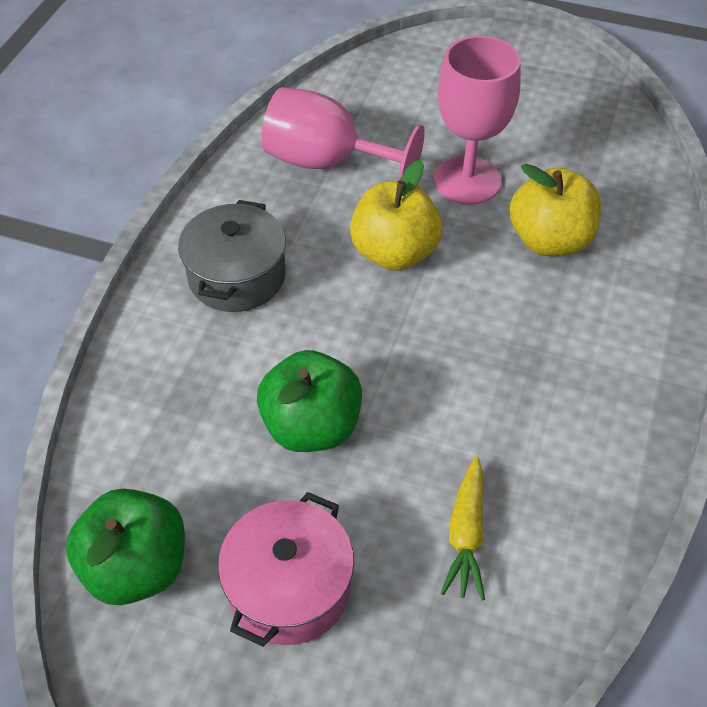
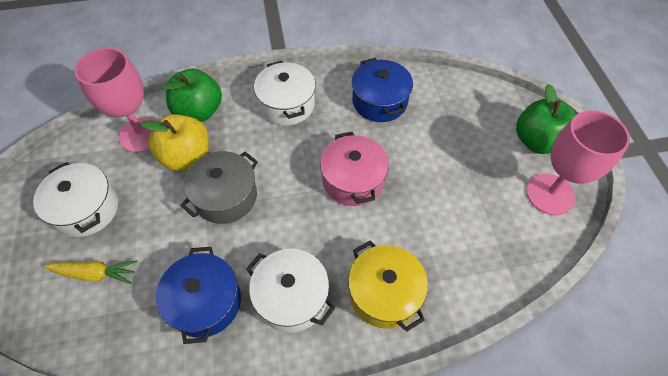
blue pot: none = 0 -> [156,247,241,344] [352,58,413,122] = 2
white pot: none = 0 -> [33,162,118,237] [246,249,335,333] [254,61,316,126] = 3
yellow apple: [350,160,443,271] [510,164,601,256] = 2 -> [140,114,209,171] = 1
yellow pot: none = 0 -> [348,241,428,332] = 1

